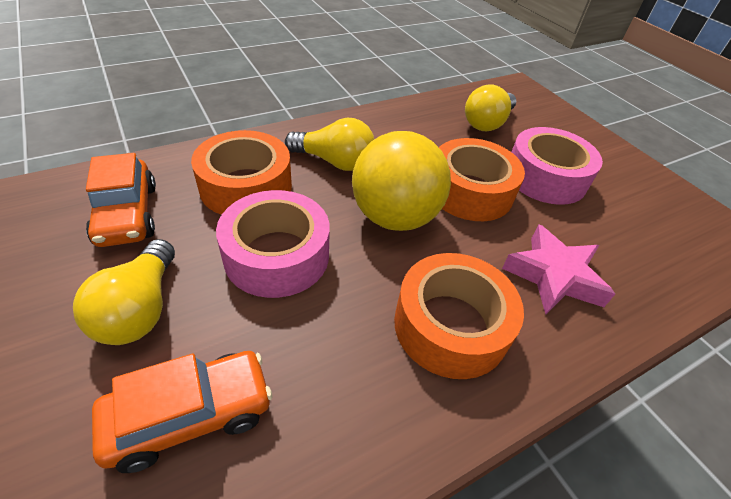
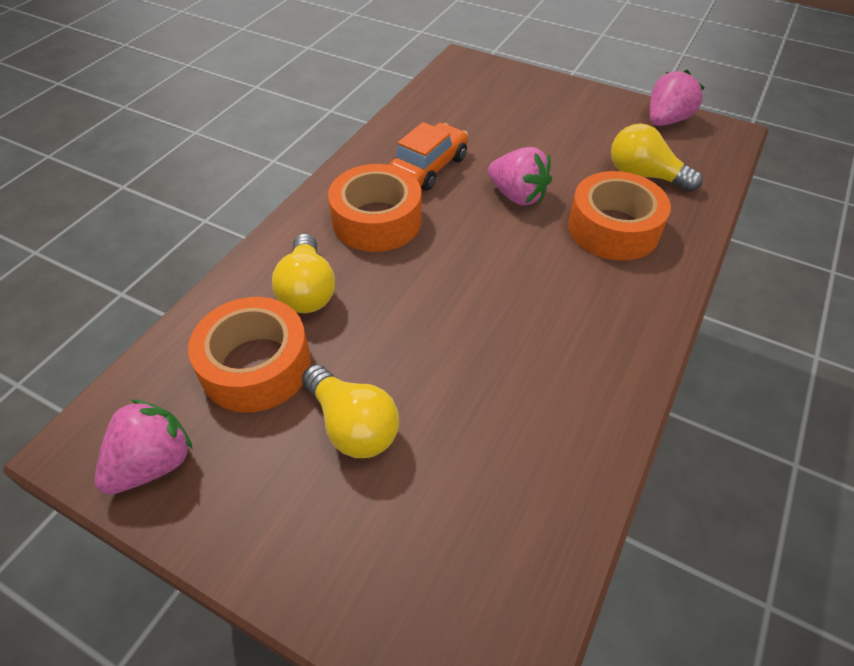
orange car: [86,153,156,247] [92,351,272,473] = 2 -> [389,122,468,190] = 1
pink star: [502,225,615,315] = 1 -> none = 0
pink strawberry: none = 0 -> [94,399,193,495] [488,147,552,206] [650,70,705,126] = 3
pink tape: [216,190,330,298] [512,127,603,205] = 2 -> none = 0
yellow ball: [352,131,451,231] = 1 -> none = 0

